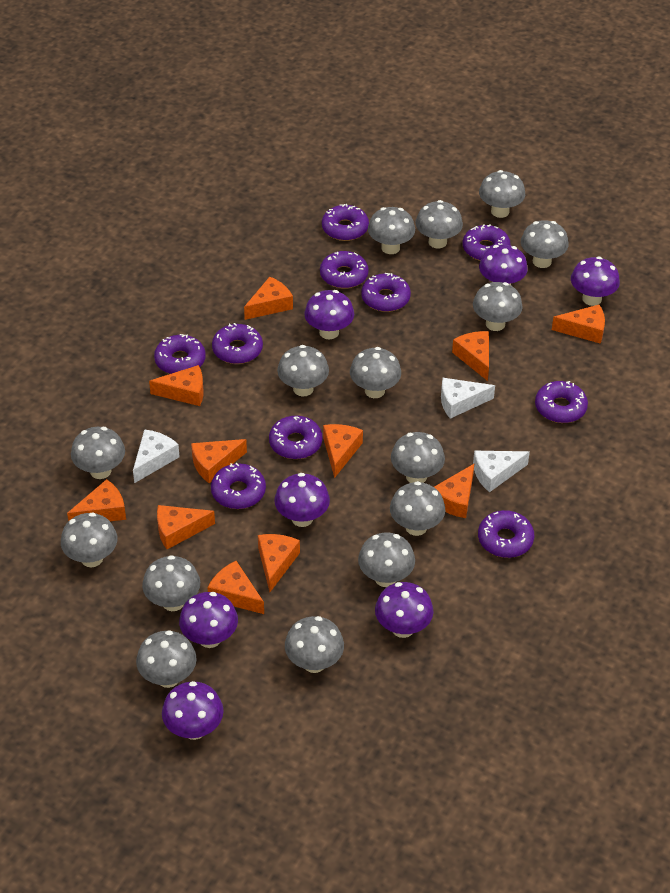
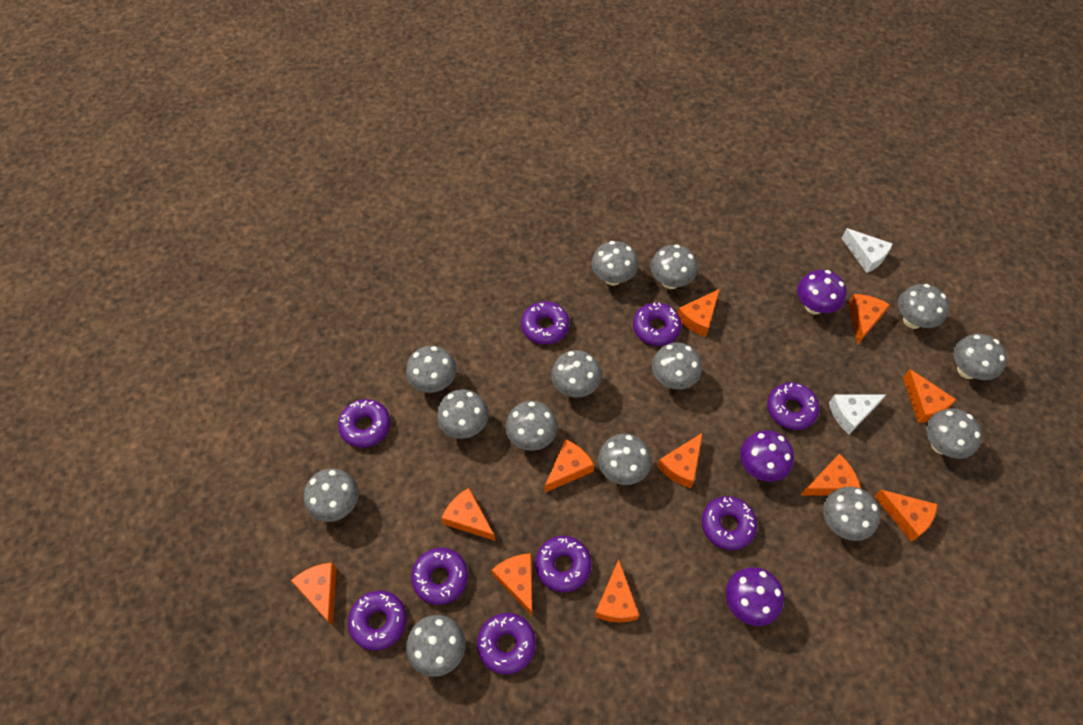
grey mushroom: [61,513,117,567] [71,427,125,479] [136,630,197,688] [142,555,200,611] [277,345,329,396] [285,616,344,673] [350,347,401,398] [358,532,415,587] [368,207,415,254] [390,481,445,536] [391,432,445,483] [416,200,463,249] [473,282,523,331] [479,170,525,218] [521,220,569,268] = 15 -> [304,468,359,522] [406,346,456,393] [406,615,466,677] [437,389,488,439] [505,401,558,451] [551,350,601,398] [591,241,638,285] [598,434,651,485] [650,244,697,289] [652,342,702,390] [823,487,880,541] [898,284,949,329] [926,408,982,459] [953,334,1007,380] = 14
purple donut: [154,334,206,374] [211,463,266,509] [212,323,263,364] [269,416,322,459] [320,251,369,289] [322,204,369,241] [361,273,411,312] [462,224,511,261] [478,510,534,558] [535,381,588,423] = 10 -> [338,399,390,448] [348,590,407,651] [411,548,468,605] [477,613,536,674] [521,301,569,345] [535,536,592,592] [633,302,682,346] [702,496,757,550] [767,382,819,430] = 9
purple mushroom: [162,681,224,740] [179,592,238,648] [274,473,330,527] [304,290,354,339] [375,582,433,638] [479,245,528,285] [571,256,620,306] = 7 -> [726,567,784,626] [740,430,794,482] [797,270,846,314] = 3
white cheese: [133,429,180,483] [441,378,495,419] [473,451,530,492] = 3 -> [829,394,887,434] [841,228,893,273] = 2

